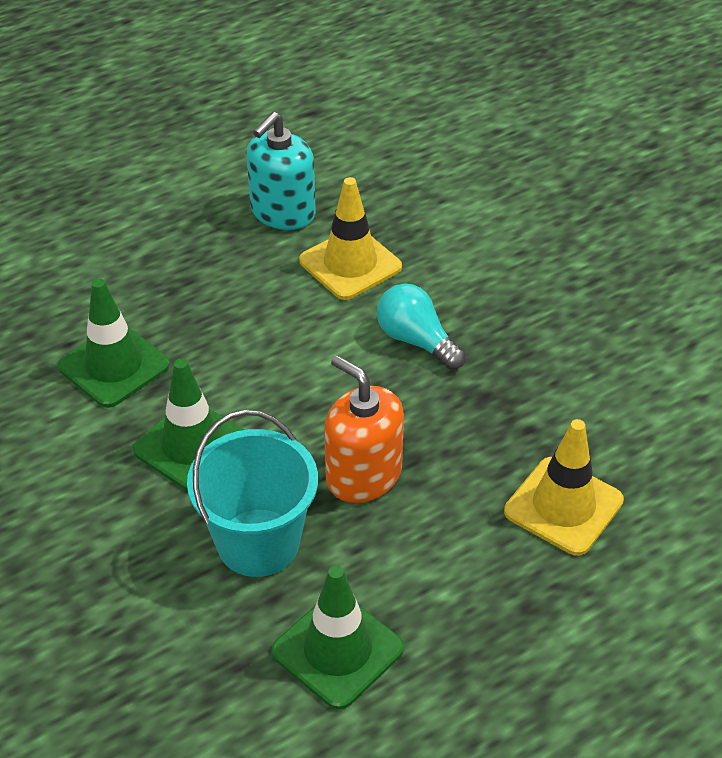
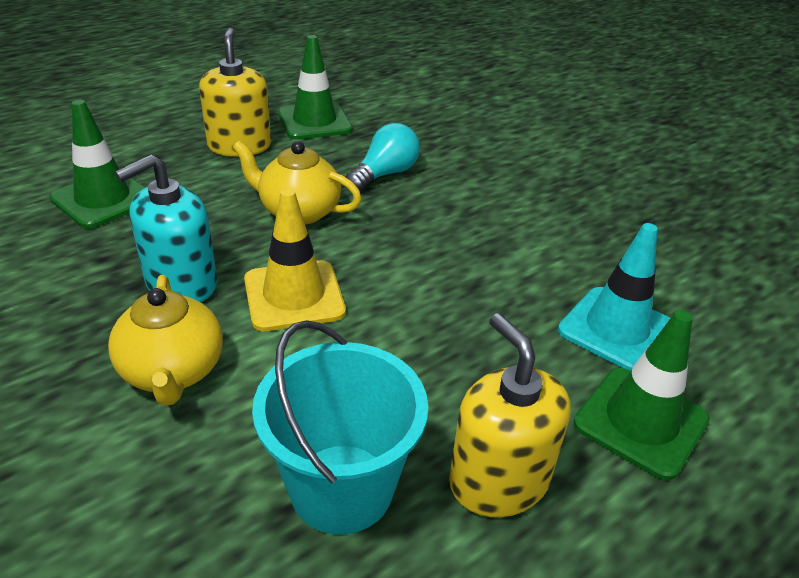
orange soap dispenser: [324,355,404,503] = 1 -> none = 0
turquoise traffic cone: none = 0 -> [558,223,670,371] = 1
yellow soap dispenser: none = 0 -> [199,28,271,157] [449,313,571,517] = 2
yellow teapot: none = 0 -> [108,275,223,406] [232,141,362,225] = 2
yellow traffic cone: [299,177,402,300] [504,419,624,556] = 2 -> [244,189,346,331] = 1

